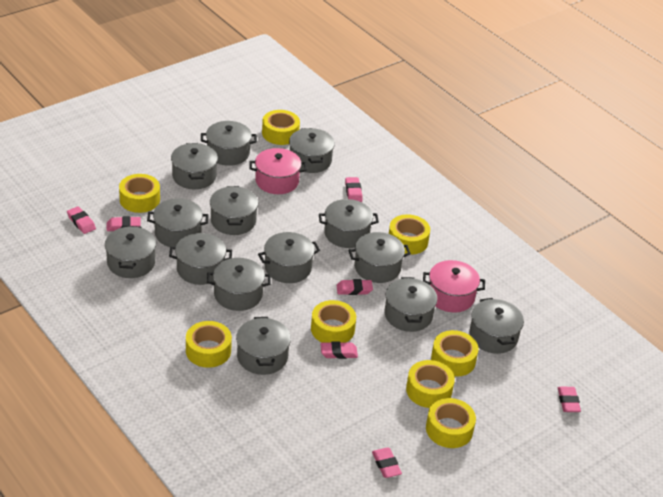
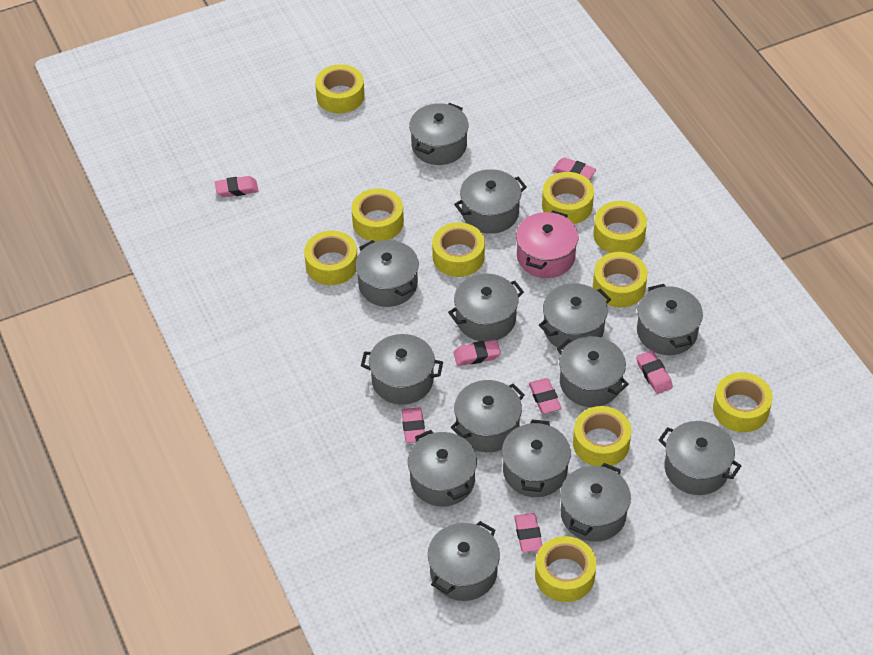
pink pot: [250,148,307,194] [423,260,485,313] = 2 -> [516,210,579,278] = 1
yellow tape: [119,174,160,213] [186,321,232,368] [262,110,300,145] [311,300,356,343] [389,214,430,255] [406,360,455,408] [426,398,476,448] [431,330,479,377] = 8 -> [304,231,357,285] [315,64,365,113] [351,188,404,242] [432,222,485,277] [535,536,597,602] [542,172,594,224] [573,406,632,466] [593,201,647,253] [593,252,648,307] [713,372,773,432] = 10

